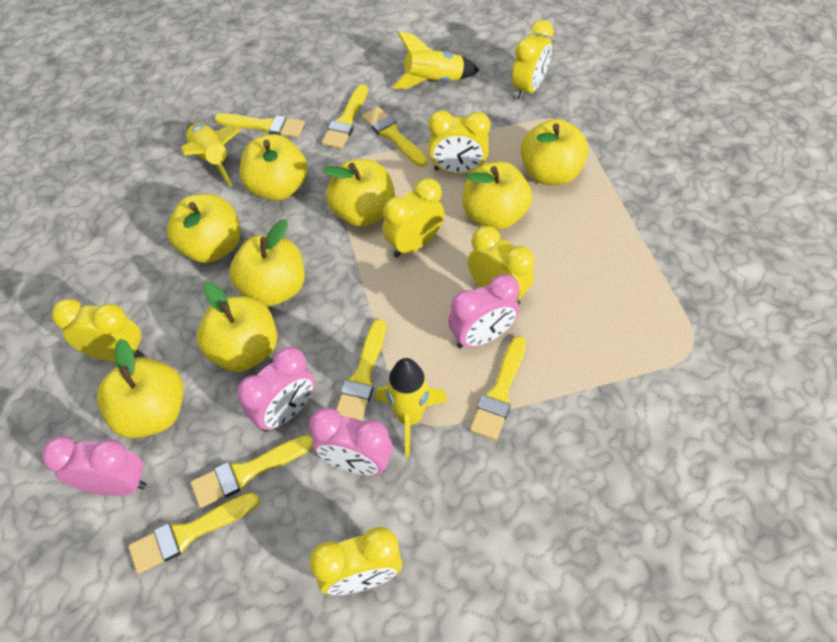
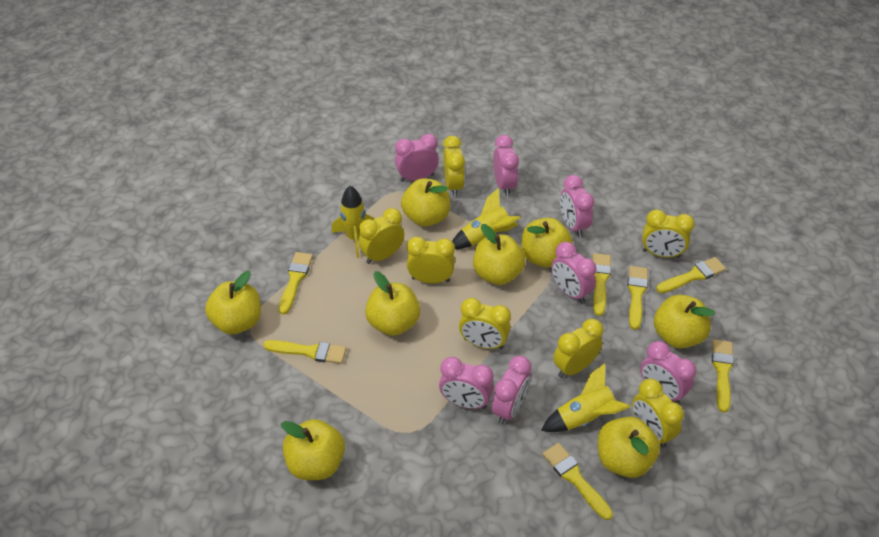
pink clock: [42,436,147,496] [237,347,315,432] [309,408,393,475] [448,274,519,349] = 4 -> [395,134,439,182] [439,357,494,409] [492,356,531,424] [493,135,519,196] [551,242,597,303] [560,175,594,237] [640,341,697,404] = 7
yellow clock: [52,299,144,362] [309,527,402,595] [382,178,444,258] [428,110,491,174] [467,226,535,306] [511,20,554,101] = 6 -> [358,208,404,264] [407,237,455,283] [443,136,465,197] [459,298,511,349] [553,319,604,378] [632,379,684,448] [642,209,695,258] = 7

